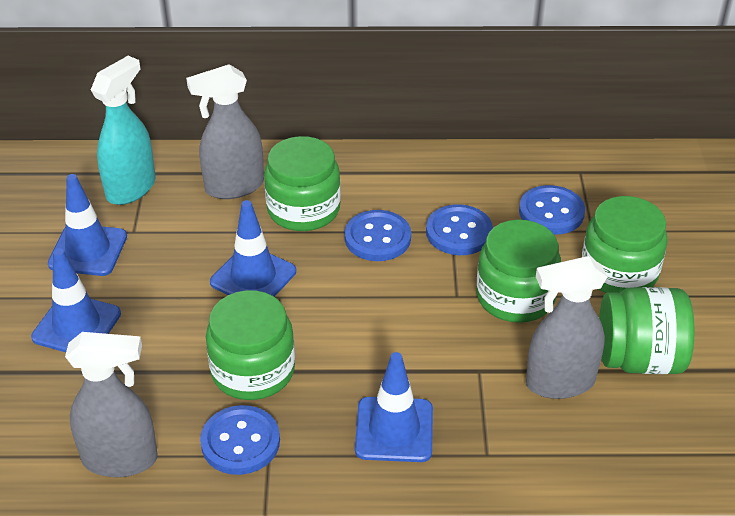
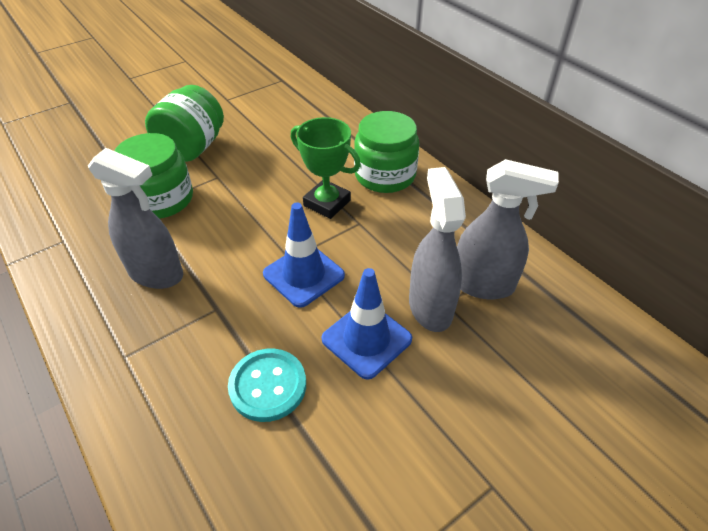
blue button: [200,405,280,475] [345,210,411,261] [426,204,493,255] [519,185,585,235] = 4 -> none = 0
blue traffic cone: [31,248,121,352] [48,174,127,276] [210,200,296,297] [355,352,433,462] = 4 -> [263,203,345,308] [321,268,412,380] = 2
green jar: [206,290,295,400] [264,136,341,231] [476,220,561,323] [582,196,667,293] [599,287,695,374] = 5 -> [114,133,193,219] [145,85,224,162] [354,111,419,193] = 3
green trophy: none = 0 -> [291,117,361,219] = 1
turquoise button: none = 0 -> [228,348,306,422] = 1
turquoise spray bottle: [91,56,156,205] = 1 -> none = 0

